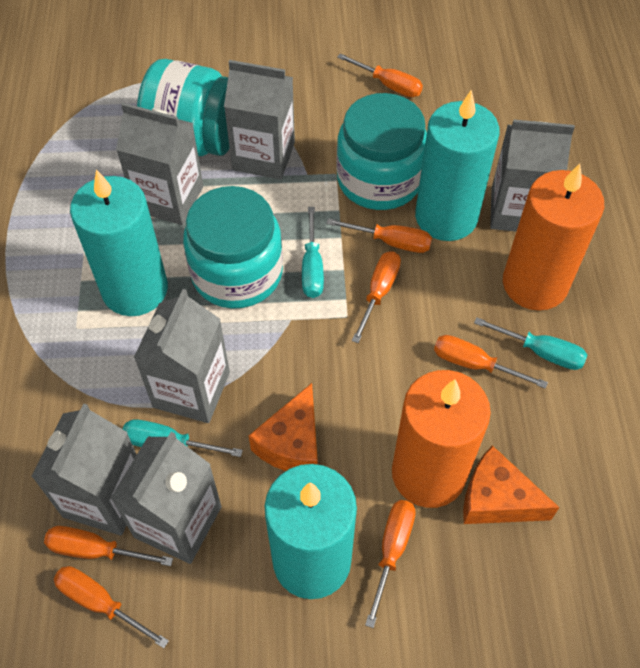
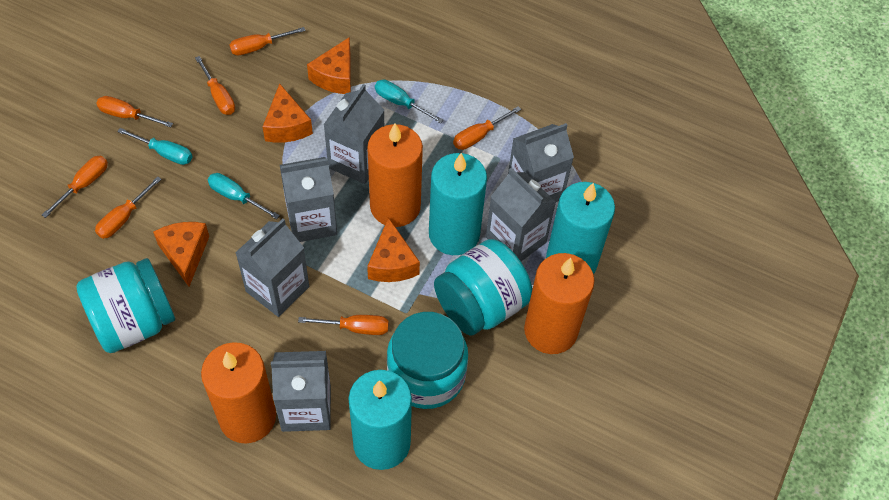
orange candle: [392,370,491,508] [503,164,604,311] = 2 -> [201,342,276,444] [367,123,423,227] [524,253,594,354] = 3
orange cheese: [249,383,318,471] [463,445,560,524] = 2 -> [153,222,209,287] [263,83,313,143] [307,37,351,94] [367,217,420,282] = 4

